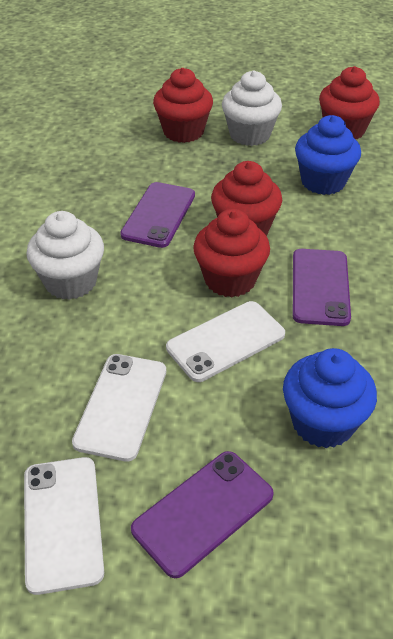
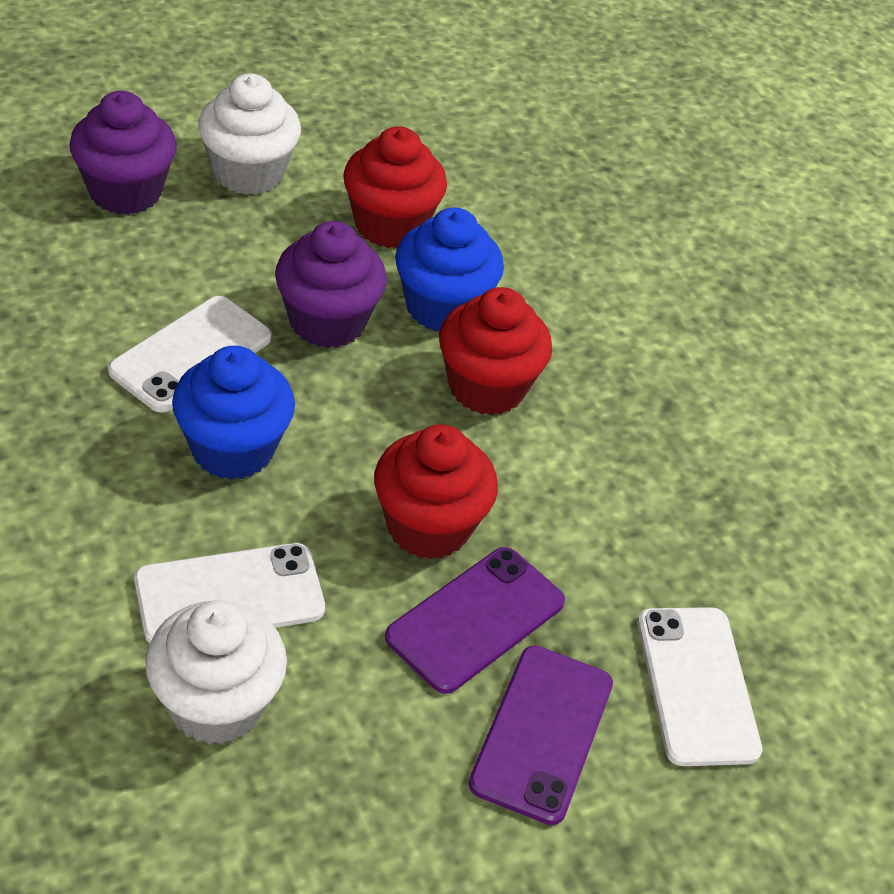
purple cupcake: none = 0 -> [69,91,177,215] [275,221,387,348] = 2
purple phone: [120,182,195,248] [131,451,274,578] [293,249,351,326] = 3 -> [385,547,565,694] [469,645,613,825] = 2
red cupcake: [153,68,213,143] [193,209,270,297] [211,161,282,236] [319,66,380,139] = 4 -> [343,126,447,248] [374,424,498,559] [439,287,552,415] = 3

